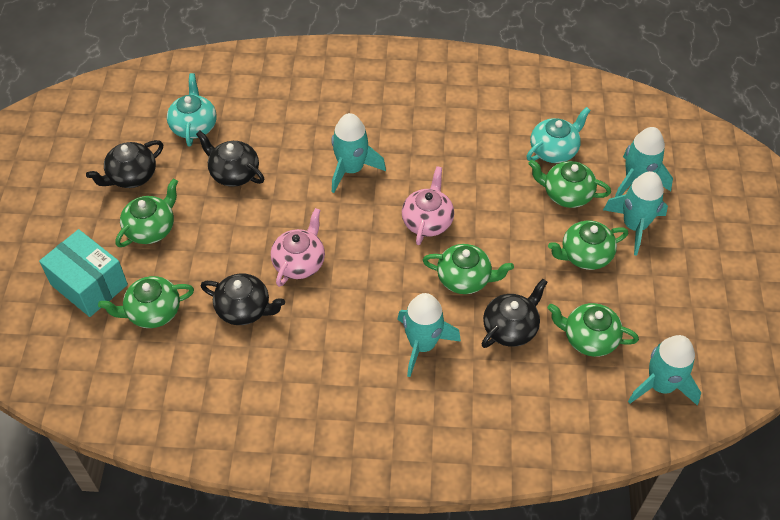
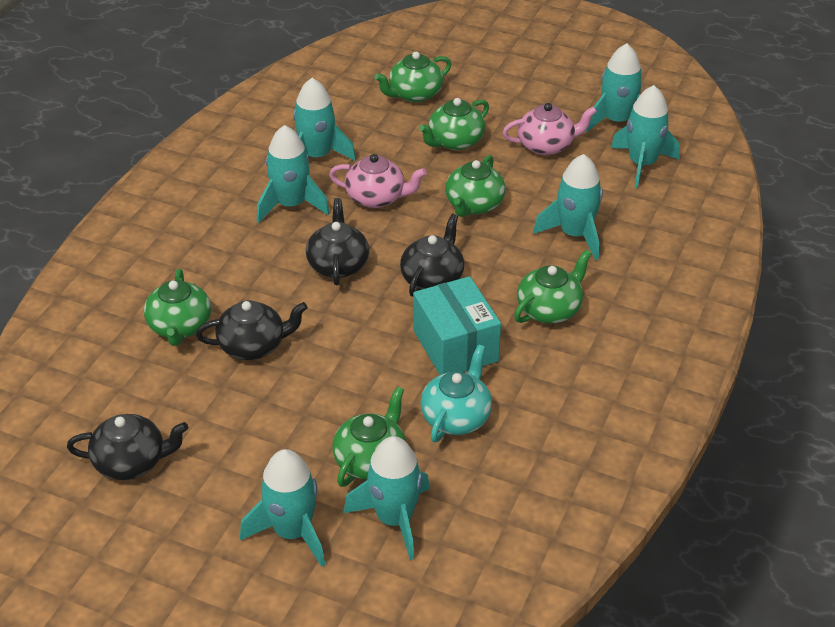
turquoise rocket: [331,113,386,193] [397,293,461,377] [603,171,668,256] [615,127,673,197] [628,335,701,406] = 5 -> [240,449,325,567] [257,125,330,223] [293,78,356,161] [344,436,430,560] [533,154,603,260] [585,43,642,133] [611,85,680,188] = 7
turquoise teapot: [167,73,217,147] [527,107,591,163] = 2 -> [421,345,492,442] = 1

